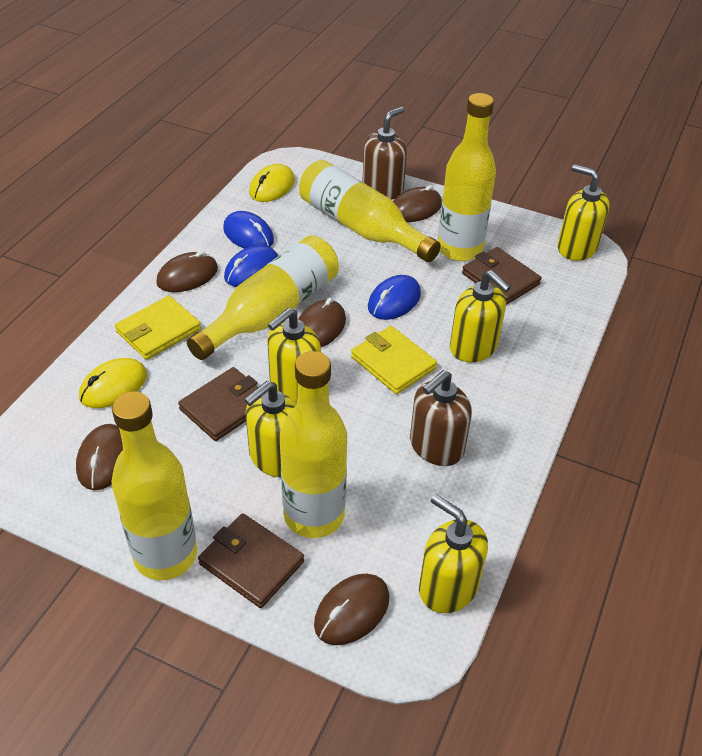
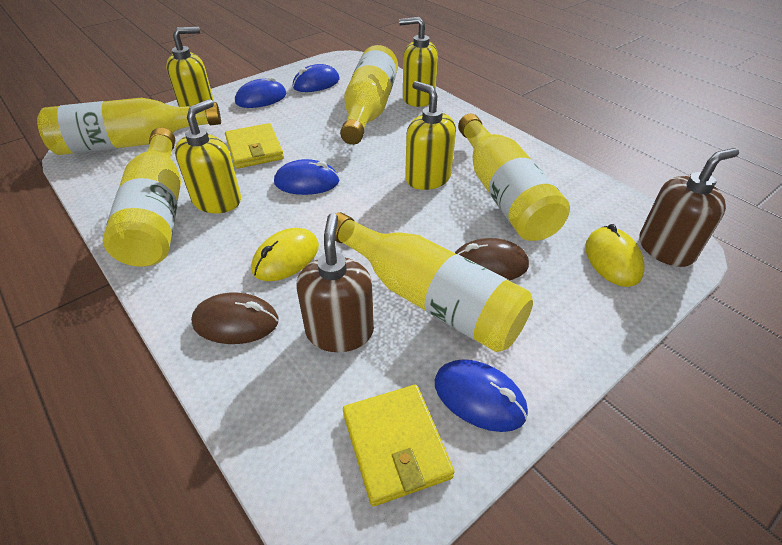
blue mouse: [223,211,274,249] [224,245,278,287] [368,275,421,320] = 3 -> [235,77,286,108] [274,159,340,195] [293,64,340,92] [435,359,528,432] = 4
brown mouse: [76,424,123,490] [156,251,218,292] [298,298,346,347] [314,574,389,645] [393,185,442,222] = 5 -> [191,293,278,344] [455,238,529,280] = 2
brown wallet: [178,367,258,441] [198,513,304,608] [462,247,541,305] = 3 -> none = 0
yellow soap dispenser: [244,381,297,477] [267,308,321,402] [419,494,488,613] [450,270,511,362] [558,164,609,261] = 5 -> [166,27,214,107] [175,99,241,213] [399,17,438,107] [405,81,456,190] = 4

